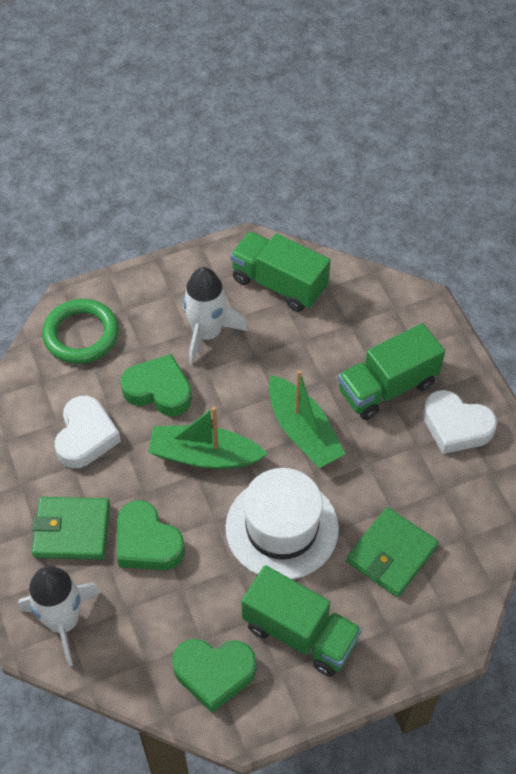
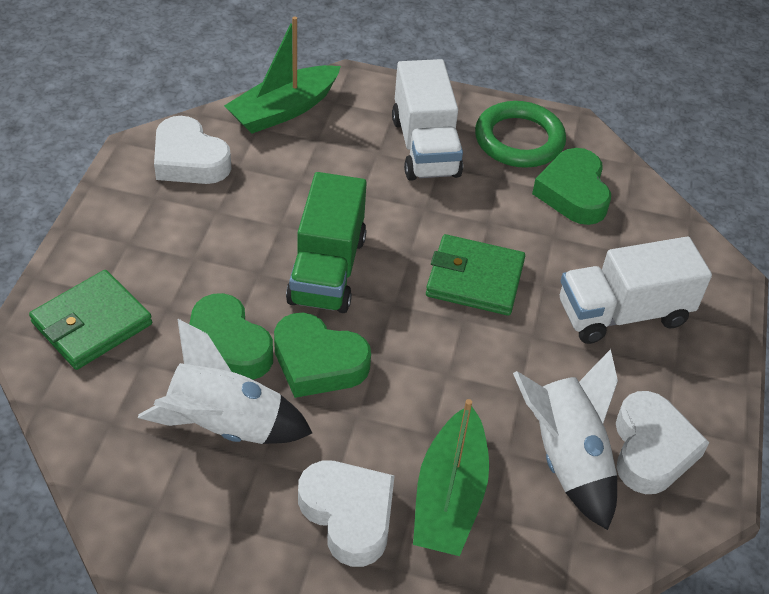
green truck: [230,231,330,312] [241,565,362,677] [338,323,445,420] = 3 -> [286,172,367,313] = 1
white hat: [225,468,339,579] = 1 -> none = 0
white heart: [55,396,121,468] [423,390,497,454] = 2 -> [154,116,231,184] [298,461,395,567] [616,391,709,494] = 3
white truck: none = 0 -> [392,59,463,181] [560,237,712,344] = 2

